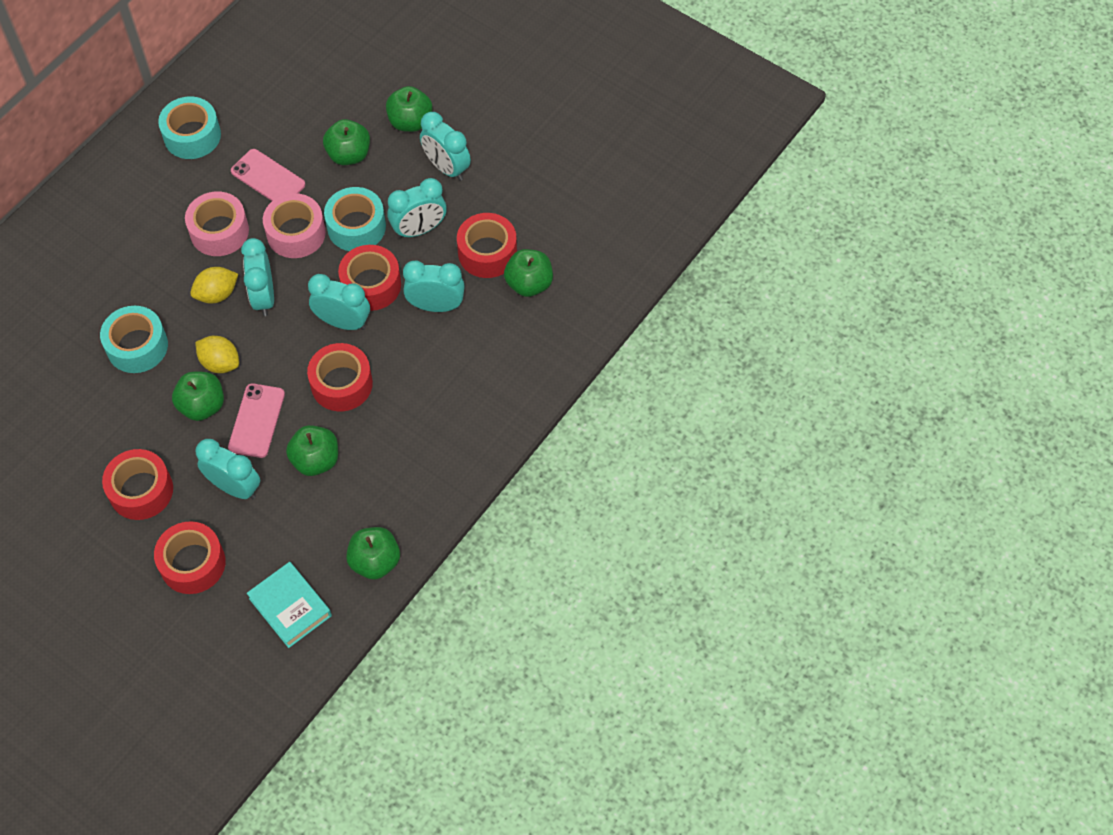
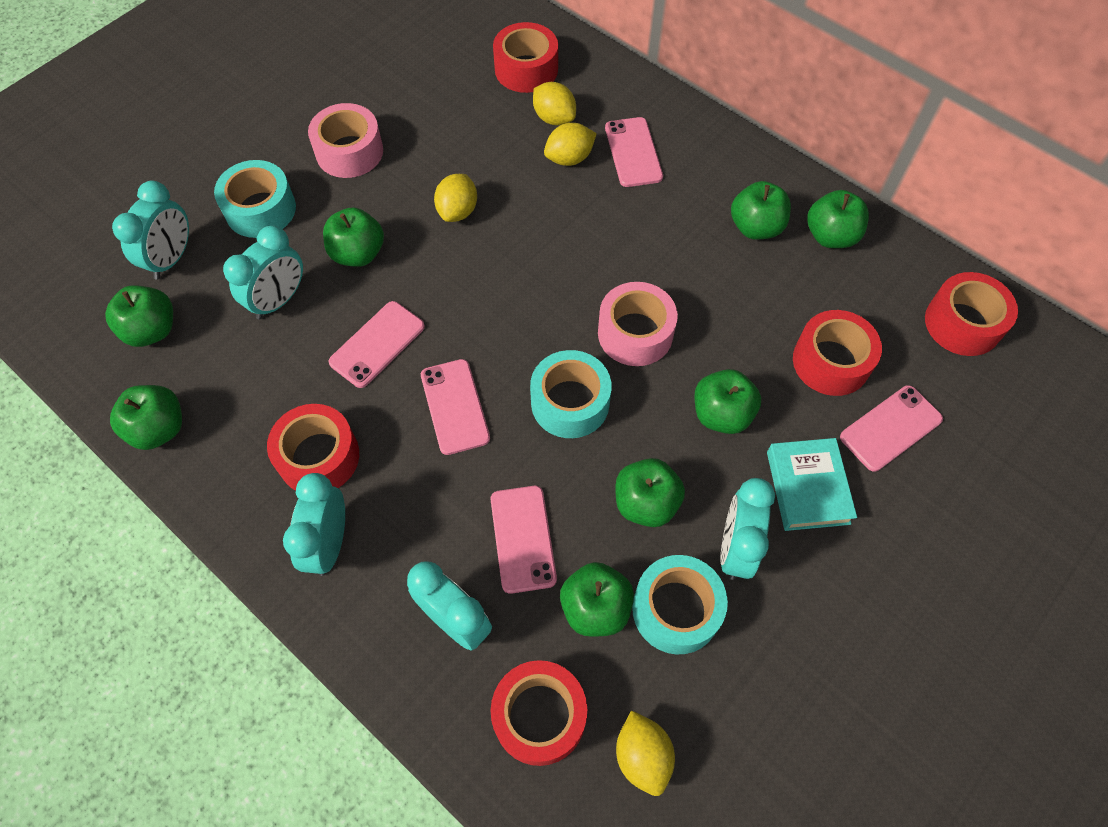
green apple: [172,372,224,421] [286,425,338,476] [323,119,370,165] [346,527,400,580] [386,86,432,132] [504,249,553,297] = 6 -> [105,285,173,347] [110,385,182,450] [323,208,384,267] [560,562,634,637] [615,458,685,527] [694,369,761,434] [731,181,791,240] [807,190,869,248] = 8
pink phone: [228,384,285,458] [231,149,305,201] = 2 -> [328,301,425,388] [421,359,490,455] [490,486,557,594] [605,117,663,187] [840,385,943,472] = 5
turquoise clock: [196,439,260,499] [241,238,274,316] [308,274,370,330] [388,178,447,239] [403,261,465,312] [420,112,471,181] = 6 -> [112,181,189,280] [223,226,303,319] [283,473,345,576] [407,561,492,651] [720,478,775,580] = 5
yellow lemon: [190,267,238,303] [195,336,239,373] = 2 -> [434,174,477,222] [533,82,576,126] [544,123,597,166] [616,710,675,796] = 4

